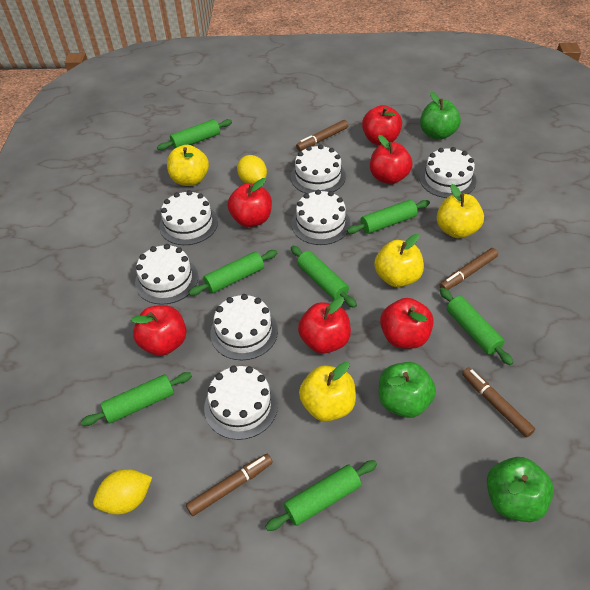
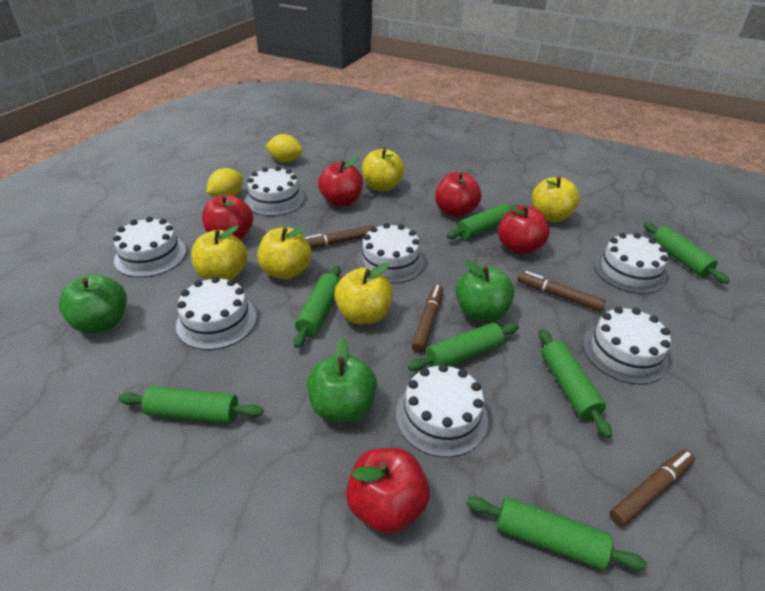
red apple: [131,305,187,356] [227,178,272,227] [298,297,351,354] [362,105,402,145] [370,135,412,184] [380,298,434,349] = 6 -> [202,194,253,240] [318,157,363,207] [346,448,430,534] [435,172,481,217] [498,205,550,255] = 5
yellow apple: [167,145,209,186] [299,362,356,422] [374,234,424,287] [437,184,484,238] = 4 -> [191,226,247,280] [257,227,312,280] [334,263,393,324] [362,148,404,192] [532,177,580,222] = 5

